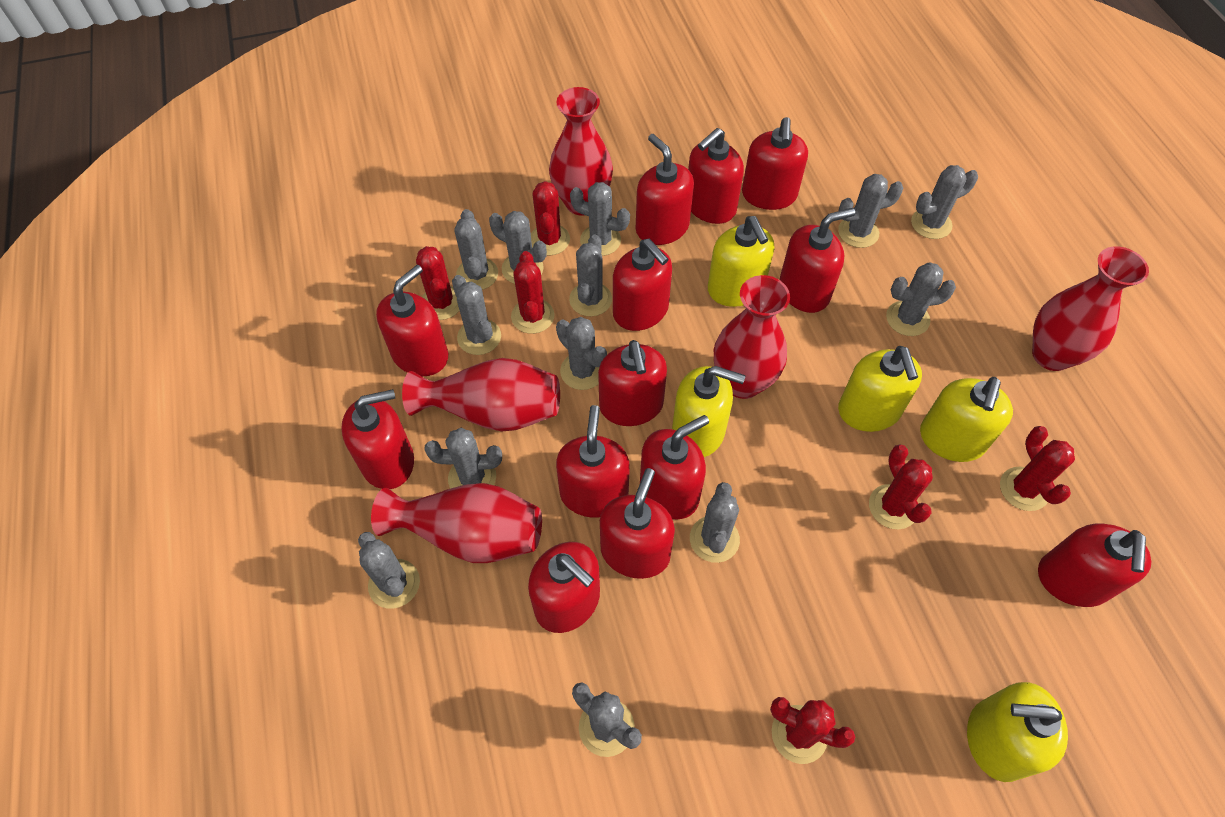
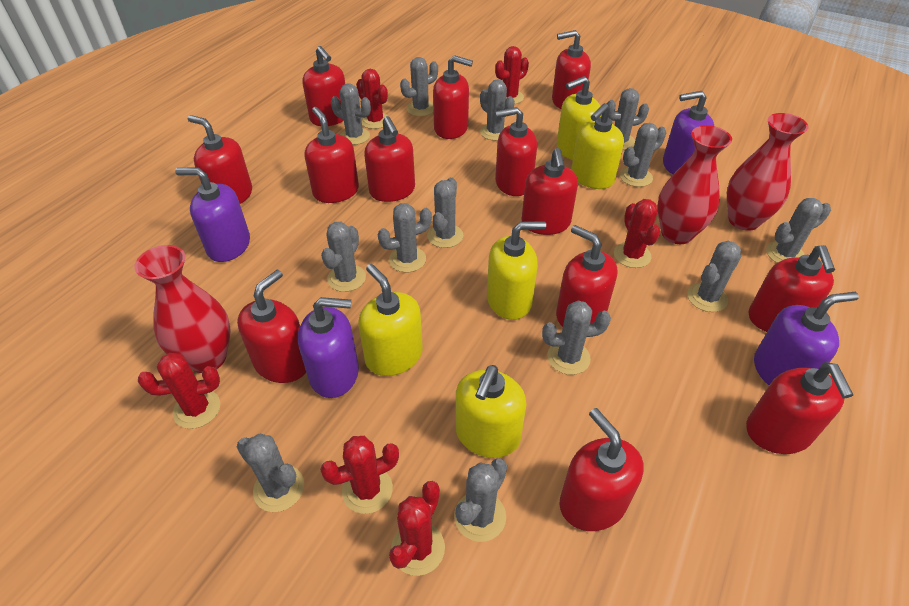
purple soap dispenser: none = 0 -> [175,167,250,262] [298,297,359,398] [663,91,714,174] [754,292,859,385] = 4
red vase: [371,483,542,563] [402,358,560,431] [549,87,613,216] [714,275,790,399] [1032,246,1149,371] = 5 -> [134,245,231,373] [657,125,732,244] [727,113,808,231] = 3

